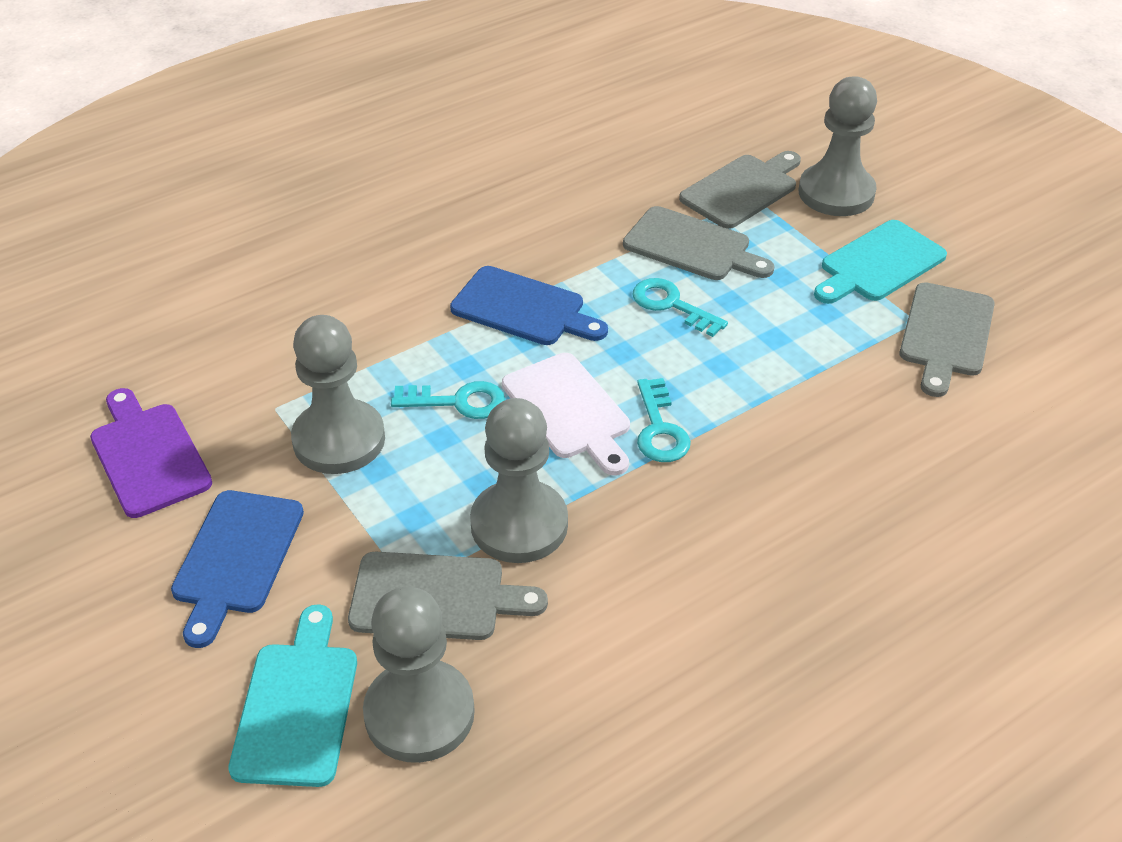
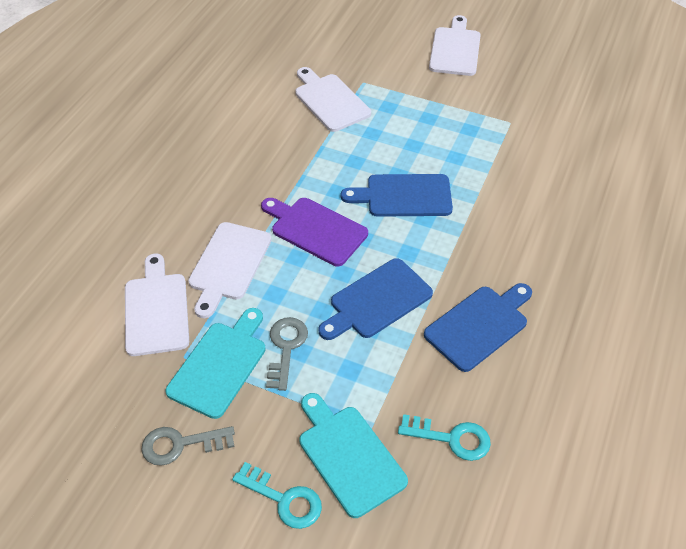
blue cutting board: [171,490,304,648] [450,266,608,345] = 2 -> [319,258,433,340] [341,174,453,217] [424,283,532,372] = 3
grey cutting board: [348,552,548,640] [623,206,775,280] [679,151,801,229] [899,282,995,397] = 4 -> none = 0
grey key: none = 0 -> [141,426,235,466] [266,317,308,391] = 2
grey pawn: [291,315,385,474] [363,587,475,763] [470,398,568,563] [799,76,877,216] = 4 -> none = 0
turquoise key: [391,381,505,419] [632,278,728,337] [637,378,691,462] = 3 -> [232,462,322,529] [398,414,491,461] = 2
white cutting board: [502,353,630,476] = 1 -> [125,254,189,356] [188,222,272,318] [295,67,371,132] [429,15,481,76] = 4

